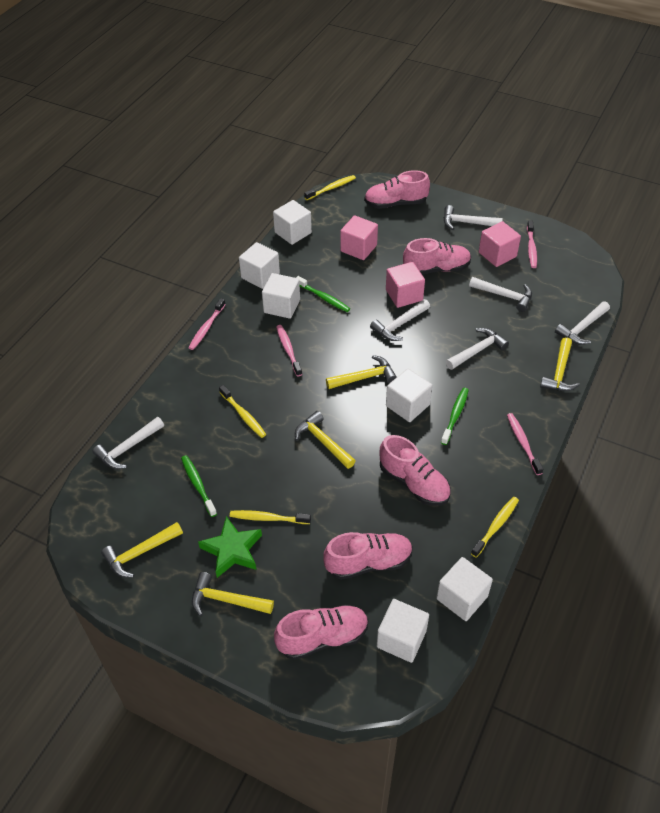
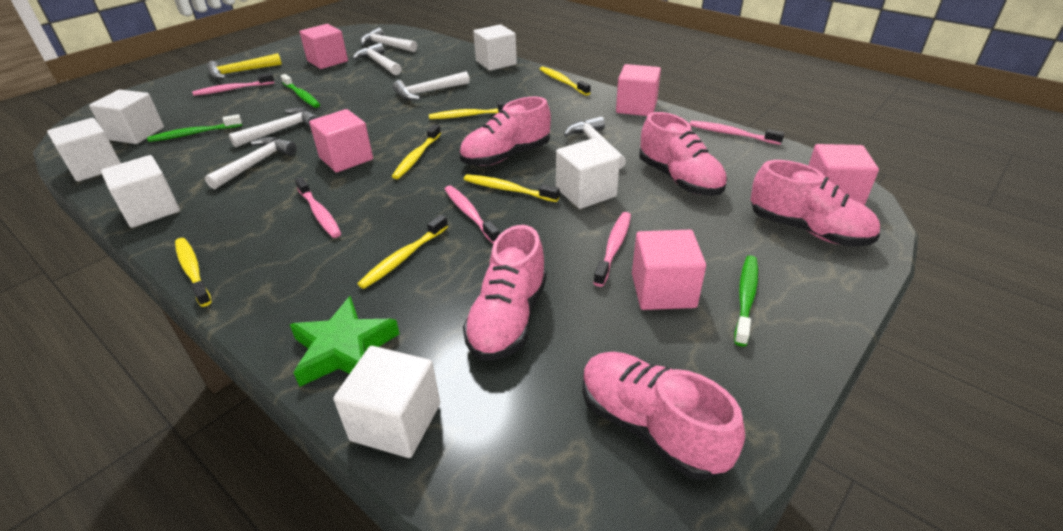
pink cube: [340,215,378,260] [386,262,425,308] [479,221,521,267] = 3 -> [300,24,348,69] [309,109,373,173] [616,64,661,116] [632,230,706,310] [808,144,879,205] = 5
pink toothbrush: [188,298,226,350] [276,325,302,377] [507,413,543,475] [527,220,537,268] = 4 -> [192,73,274,96] [295,177,341,238] [445,185,500,244] [593,212,631,287] [690,121,785,145] = 5
yellow hammer: [101,522,183,578] [192,572,274,616] [295,411,356,469] [326,355,397,389] [540,337,580,391] = 5 -> [207,53,282,79] = 1
yellow toothbrush: [219,385,266,438] [230,510,311,524] [304,175,356,200] [471,497,519,558] = 4 -> [175,238,212,307] [357,215,448,289] [392,124,441,179] [429,101,510,119] [464,174,559,202] [540,67,591,96] = 6

